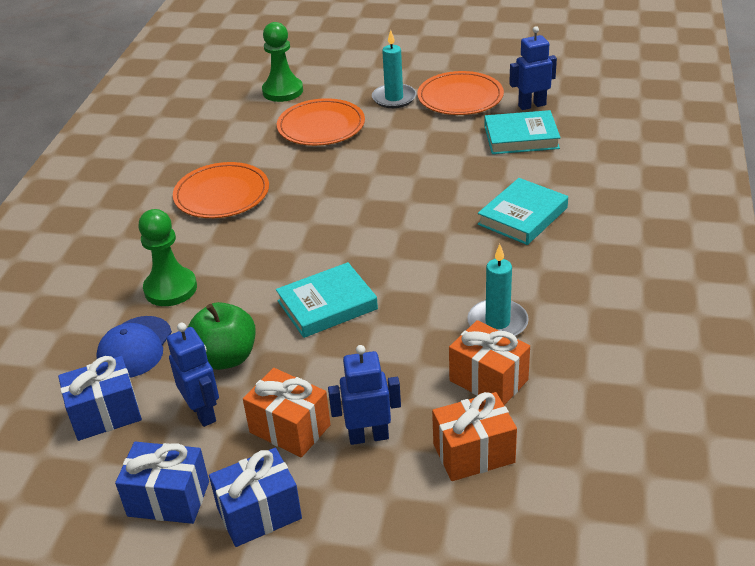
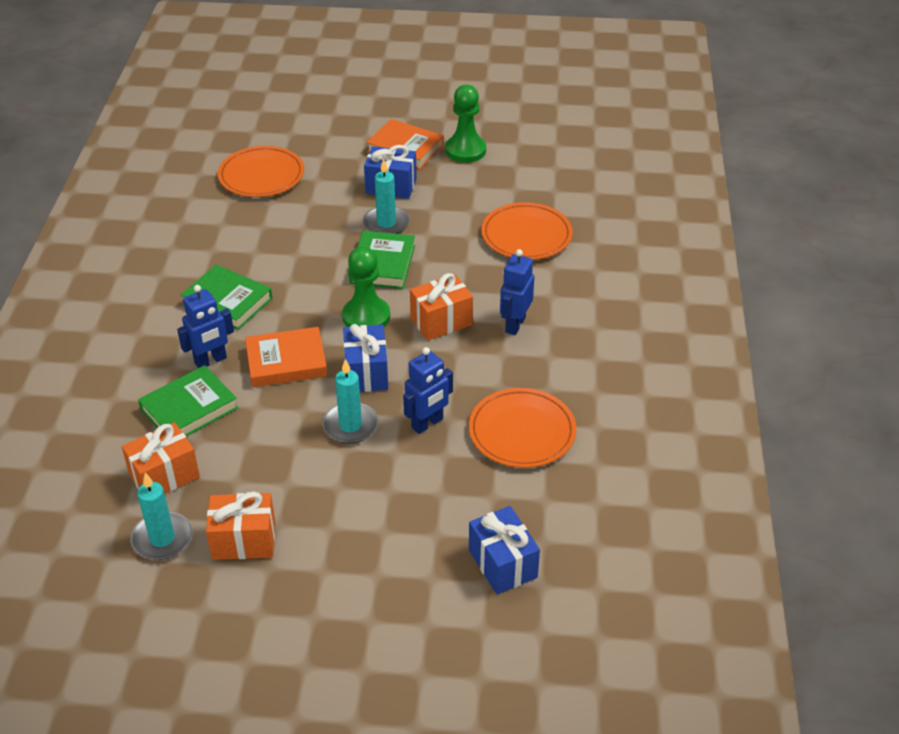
blue cap: [96,316,172,378] = 1 -> none = 0
green apple: [187,302,256,370] = 1 -> none = 0
green book: none = 0 -> [138,365,238,436] [181,265,273,330] [349,231,415,289] = 3
orange book: none = 0 -> [245,327,328,387] [366,119,444,170] = 2
turquoise book: [276,262,378,338] [478,178,568,245] [484,110,561,154] = 3 -> none = 0
turquoise candle: [372,30,417,108] [467,244,529,337] = 2 -> [130,472,192,560] [322,359,378,444] [363,158,410,234] = 3

